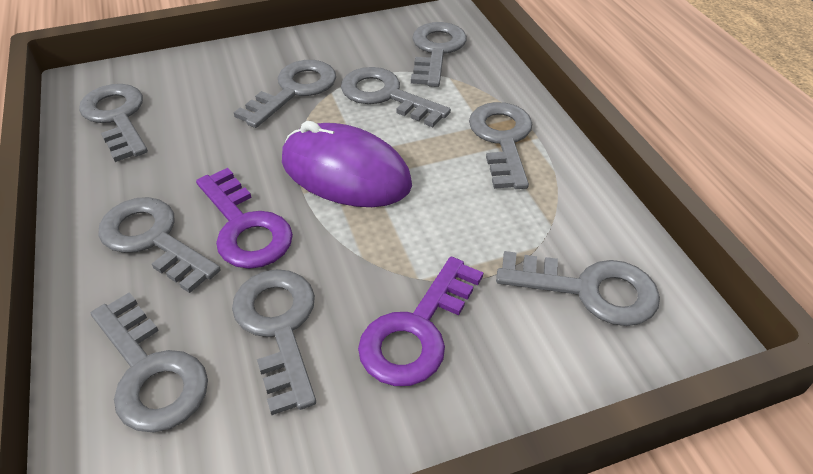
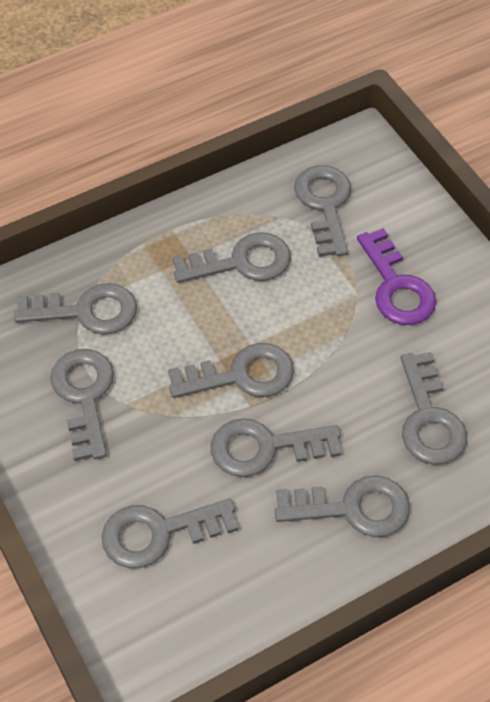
purple key: [196,168,293,269] [358,257,483,386] = 2 -> [357,228,436,325] = 1
purple mouse: [282,121,412,207] = 1 -> none = 0

